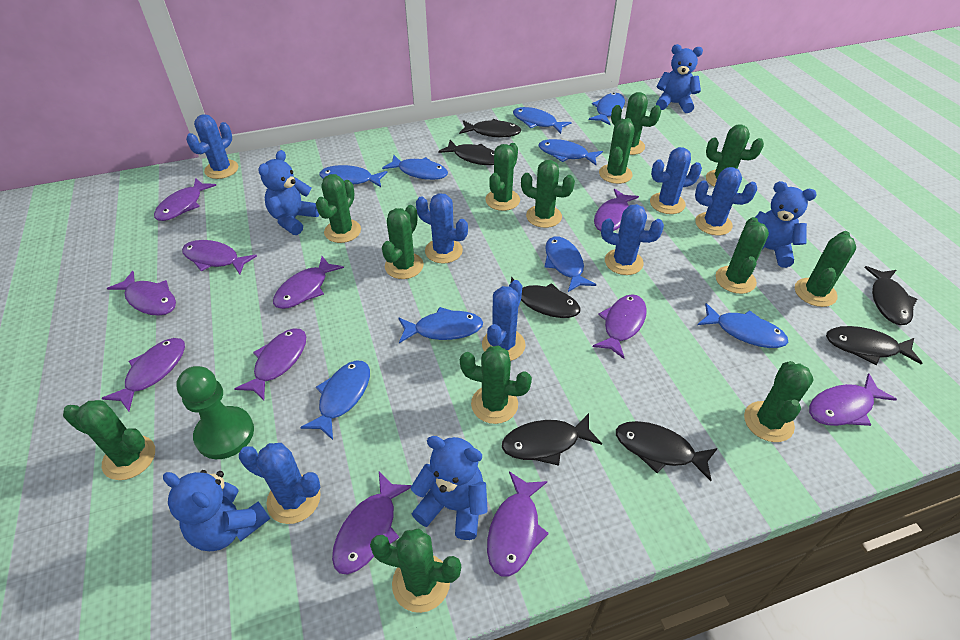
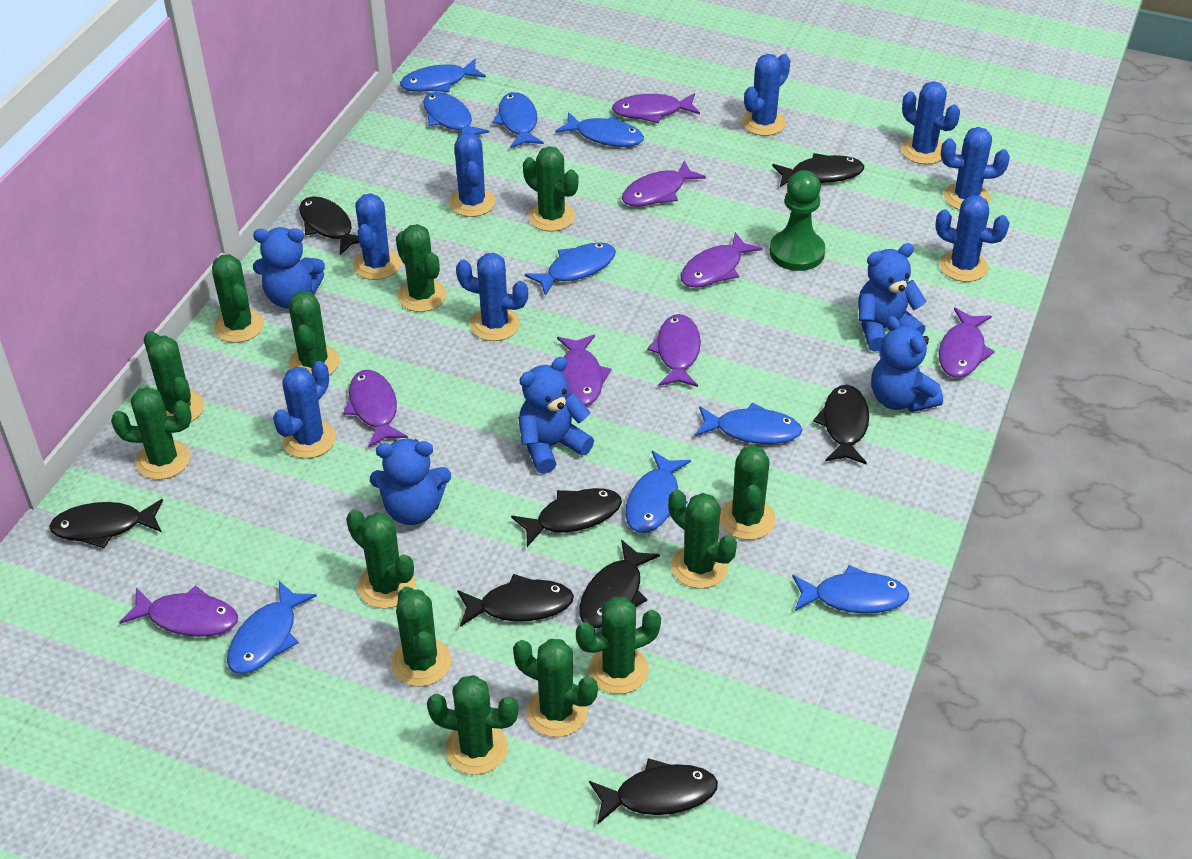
black fish: [438,140,494,165] [459,119,521,137] [502,413,602,466] [511,277,581,318] [616,421,718,481] [826,326,923,365] [864,266,917,325] = 7 -> [49,499,163,548] [299,196,359,255] [457,574,574,627] [511,488,622,547] [579,539,660,628] [589,758,718,824] [772,153,864,187] [813,385,869,464] = 8
blue cactus: [186,114,238,179] [239,443,321,524] [416,193,468,264] [482,280,525,361] [601,204,664,275] [650,147,702,214] [695,167,757,236] = 7 -> [273,361,336,459] [353,193,401,280] [449,132,495,217] [456,253,528,341] [742,54,790,136] [901,81,960,164] [935,195,1010,282] [941,127,1010,210] = 8
purple fish: [101,338,185,411] [107,271,176,316] [154,178,216,221] [182,240,257,275] [234,328,306,401] [273,256,344,309] [332,472,412,575] [487,471,549,577] [593,294,647,359] [594,189,639,231] [809,373,897,426] = 11 -> [119,585,238,637] [343,370,408,448] [557,335,612,406] [612,93,700,123] [622,160,706,207] [647,314,701,387] [680,232,762,287] [939,308,995,378] = 8

